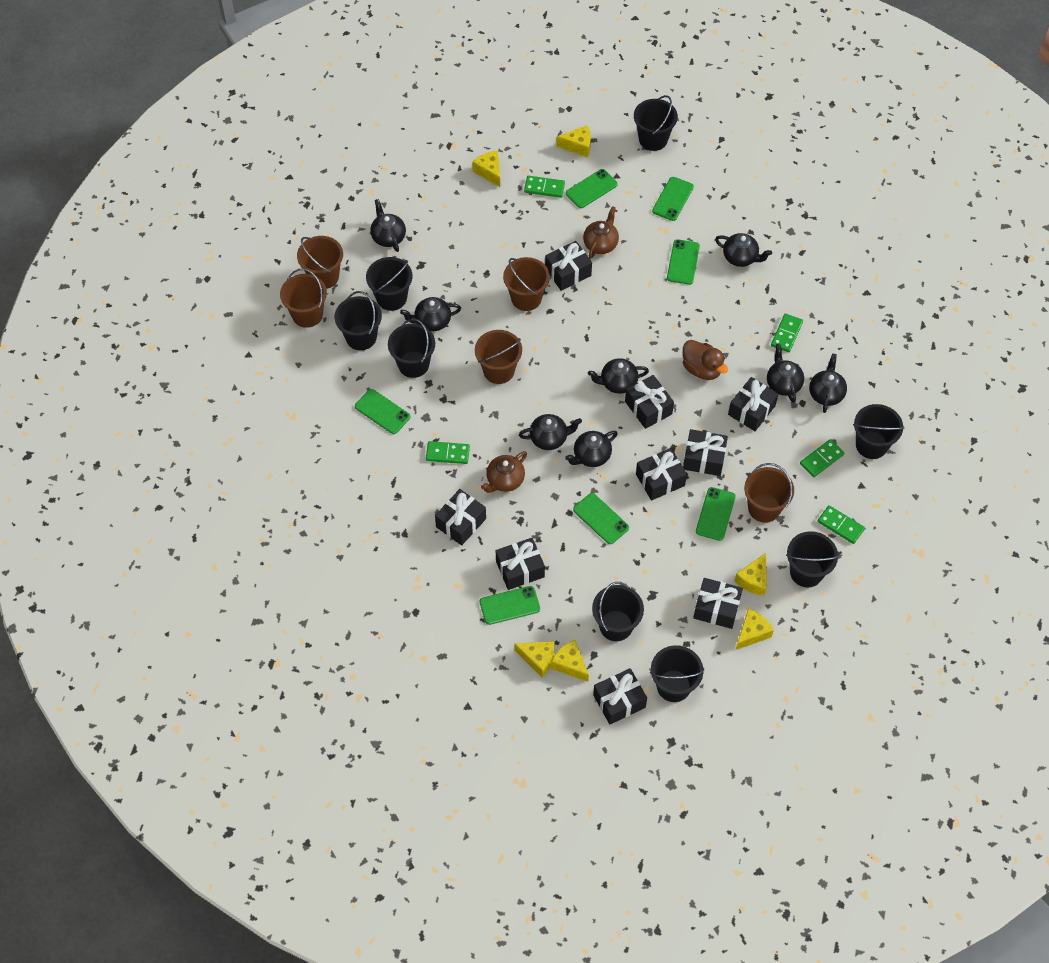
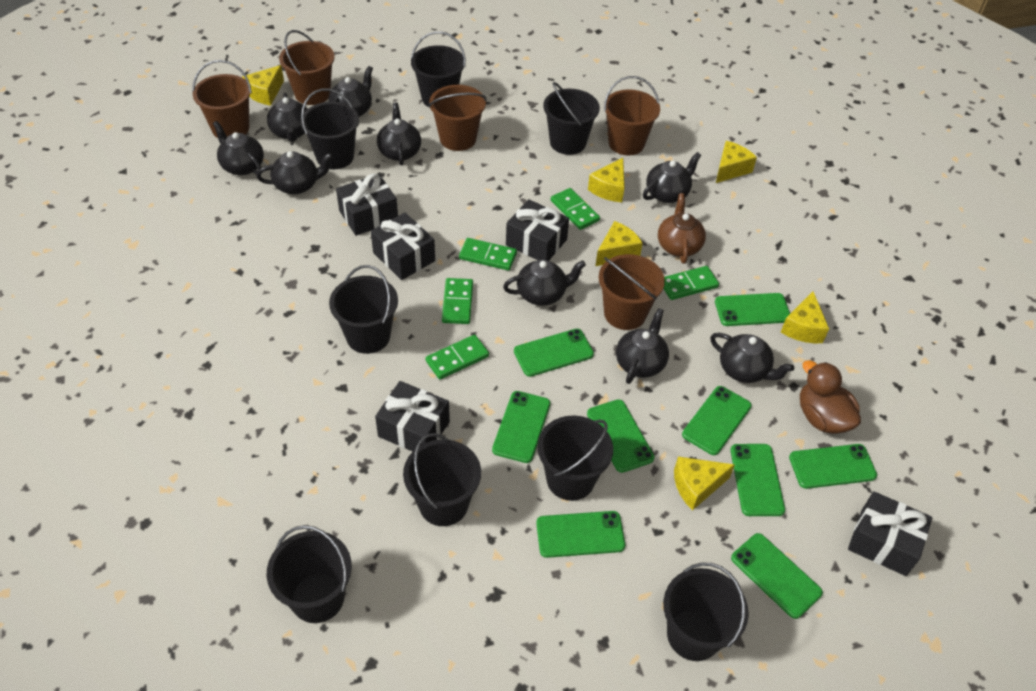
black gift: [435,489,486,545] [496,538,545,590] [545,241,592,291] [593,668,647,725] [625,375,674,429] [636,448,687,500] [683,429,728,476] [693,578,743,629] [728,377,779,431] = 9 -> [336,173,398,236] [371,213,435,280] [375,381,450,452] [506,199,569,261] [848,491,932,576] = 5
black teapot: [370,199,406,252] [400,297,461,332] [519,414,582,450] [565,431,618,467] [588,358,649,394] [715,233,772,267] [767,344,804,403] [809,353,847,413] = 8 -> [213,121,264,175] [256,151,333,194] [267,93,307,142] [329,66,373,117] [377,103,421,165] [503,260,586,306] [616,308,669,384] [643,152,701,203] [710,333,794,383] = 9
brown teapot: [481,451,527,493] [583,206,619,259] = 2 -> [658,193,706,264] = 1
green phone: [355,389,410,434] [480,586,540,625] [566,169,618,208] [573,493,629,544] [652,177,694,221] [667,239,700,285] [696,487,736,541] = 7 -> [492,391,550,463] [514,329,594,377] [536,511,625,558] [587,399,655,473] [682,386,752,455] [715,293,790,326] [730,444,785,516] [731,533,823,619] [789,444,877,489] = 9

